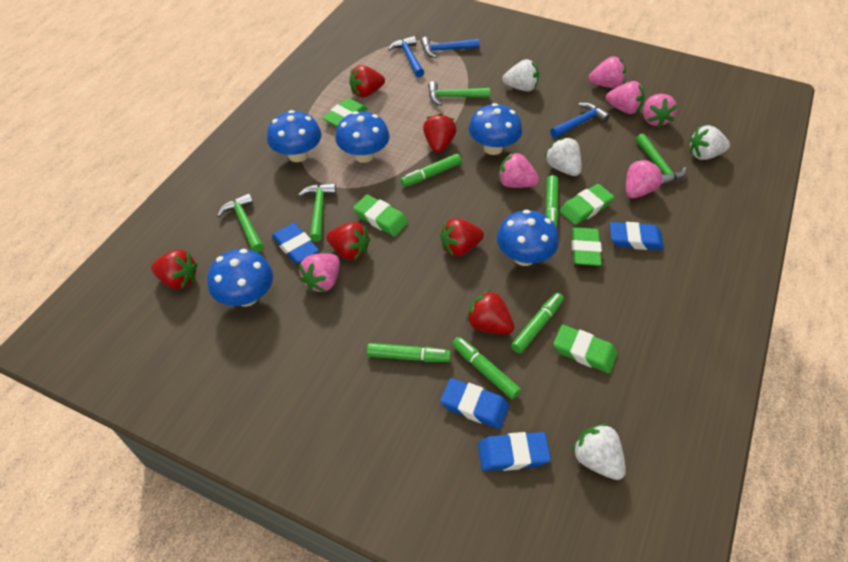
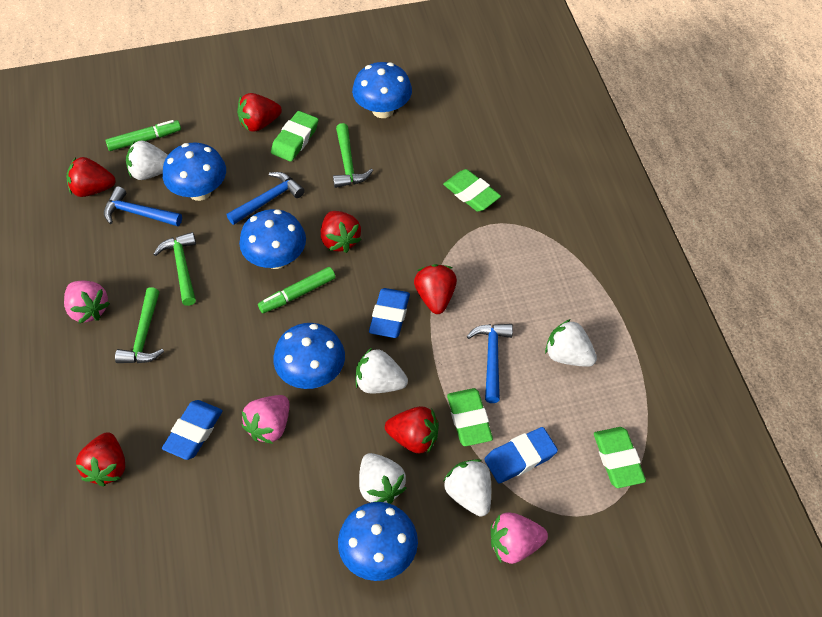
blue eraser: [272,223,319,264] [440,378,509,429] [478,432,551,471] [610,222,664,250] = 4 -> [162,400,223,460] [369,288,410,338] [484,427,558,483] = 3
green eraser: [322,98,368,127] [353,194,408,236] [553,325,618,373] [560,184,614,225] [572,227,602,266] = 5 -> [271,111,318,162] [443,169,501,212] [447,388,493,446] [594,427,646,488] = 4
green hammer: [217,193,264,252] [298,183,336,242] [428,81,490,106] [636,134,687,186] = 4 -> [115,287,164,363] [154,232,196,306] [333,123,373,188] = 3
green marker: [367,343,451,362] [400,154,462,187] [452,337,521,400] [511,293,564,353] [545,175,558,228] = 5 -> [106,120,181,151] [258,267,336,313] = 2
pink strawberry: [299,254,340,292] [498,152,539,188] [589,56,626,88] [606,81,645,114] [626,159,664,198] [643,94,677,128] = 6 -> [64,281,110,323] [242,395,289,444] [491,512,548,564] = 3
white strawberry: [502,59,539,92] [545,138,581,176] [572,423,626,480] [690,125,730,160] = 4 -> [126,140,168,180] [356,348,408,394] [359,453,407,504] [443,459,491,517] [545,319,597,367] = 5

